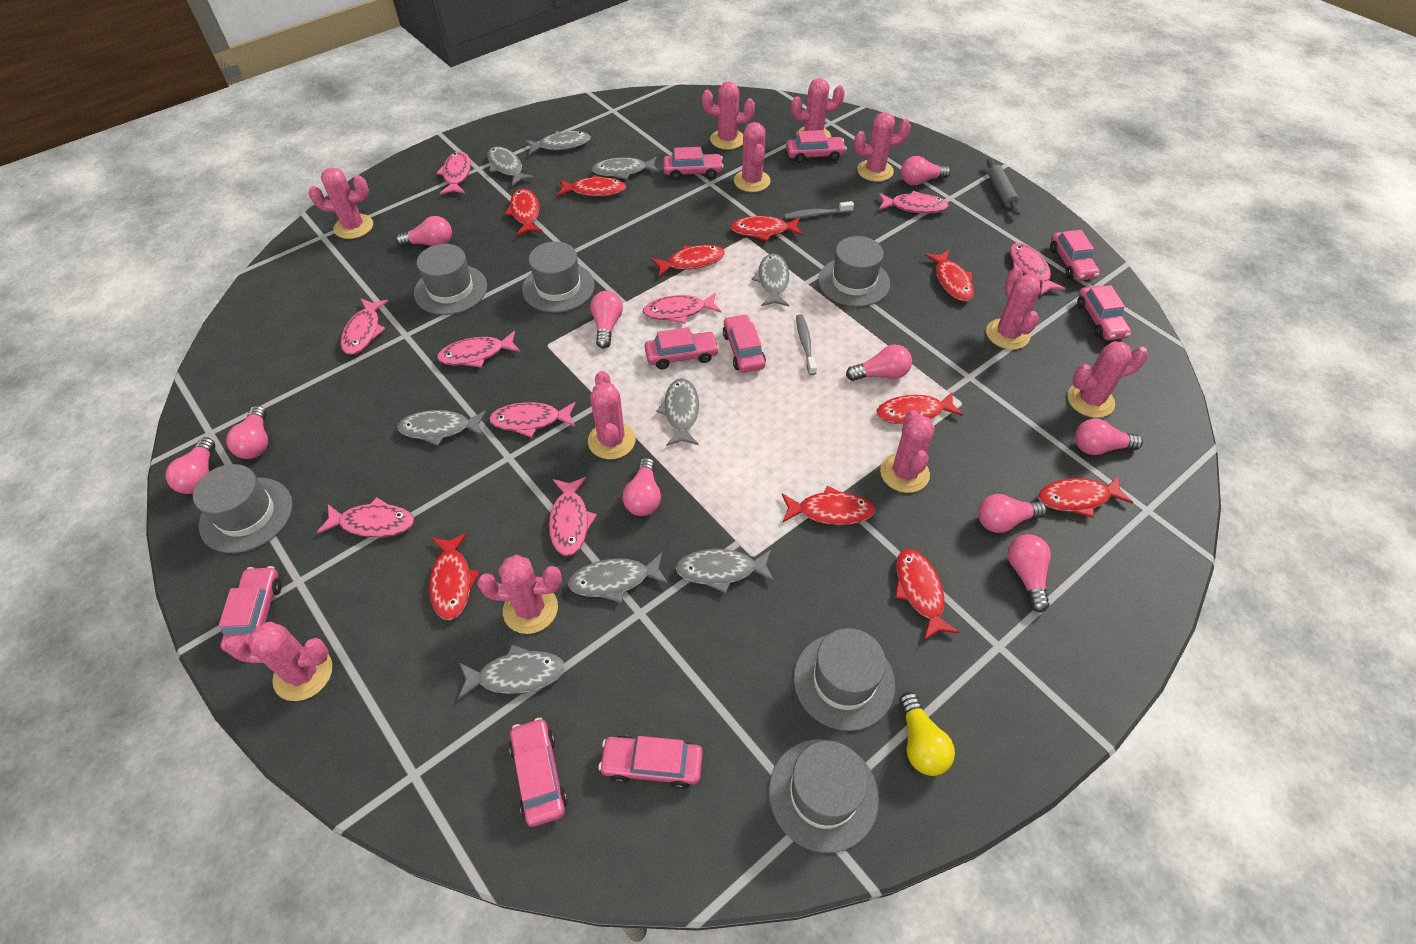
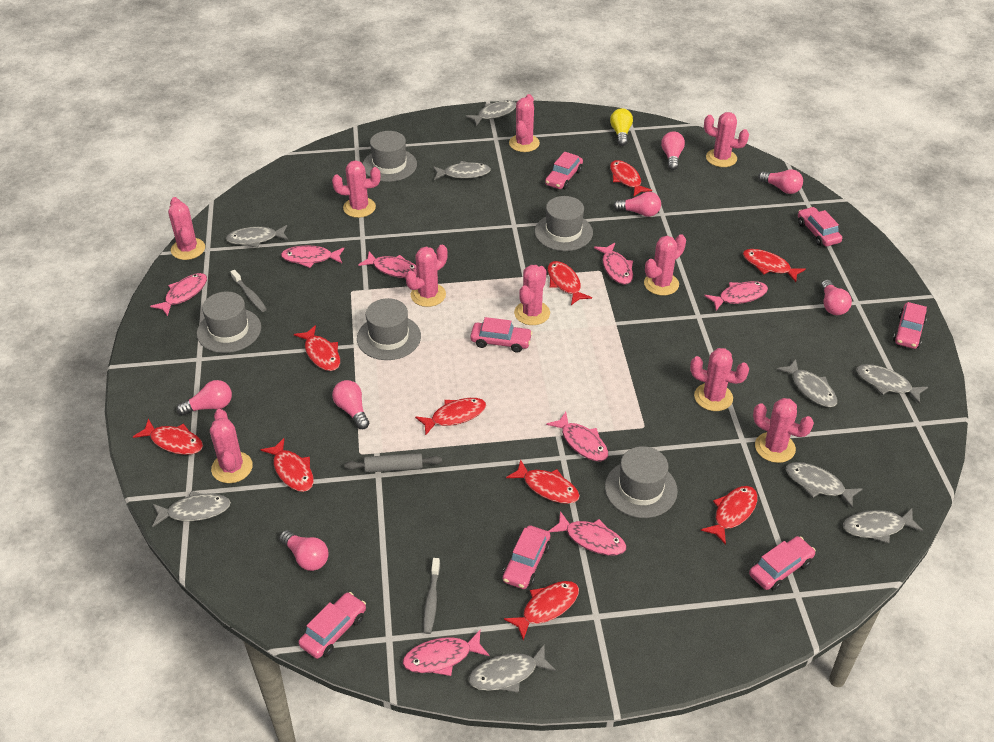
grey hat: [193,464,293,553] [414,244,487,315] [522,241,595,313] [769,739,879,853] [794,628,895,731] [818,236,890,307] = 6 -> [197,292,261,353] [357,298,421,360] [363,131,417,182] [535,196,593,251] [605,446,678,518] = 5
pink cactus: [224,621,332,701] [309,167,373,239] [477,555,562,634] [588,371,636,459] [702,81,755,150] [734,122,770,192] [791,78,845,138] [854,112,911,182] [880,410,935,493] [986,266,1040,350] [1067,341,1148,418] = 11 -> [168,197,205,260] [210,409,253,483] [332,160,380,218] [405,245,448,307] [509,94,540,152] [514,265,550,325] [644,234,686,296] [690,348,749,411] [704,112,749,167] [753,398,814,463] = 10
pink car: [219,566,282,652] [509,718,567,827] [599,735,703,789] [645,327,719,369] [663,147,724,180] [723,314,766,373] [786,130,847,163] [1050,230,1100,281] [1077,285,1131,340] = 9 -> [298,592,366,659] [470,317,533,353] [503,525,550,589] [545,152,583,189] [749,536,816,591] [798,207,842,246] [893,302,927,349] = 7
pink fish: [317,497,414,538] [341,299,388,355] [436,151,471,194] [437,331,520,368] [489,402,576,438] [549,477,597,556] [643,292,722,324] [879,191,949,214] [1010,243,1065,295] = 9 -> [150,273,207,316] [281,245,344,268] [358,251,417,278] [403,630,490,676] [546,412,608,461] [548,511,627,555] [594,243,633,284] [704,281,768,310] = 8
pink light bulb: [166,437,215,494] [226,406,268,459] [396,216,452,247] [590,291,623,349] [622,457,661,516] [846,345,912,381] [901,156,951,185] [978,494,1047,533] [1008,534,1051,613] [1075,419,1143,455] = 10 -> [176,380,232,416] [279,530,329,571] [332,380,369,429] [613,192,661,217] [661,131,685,170] [758,169,803,194] [821,280,852,315] = 7

